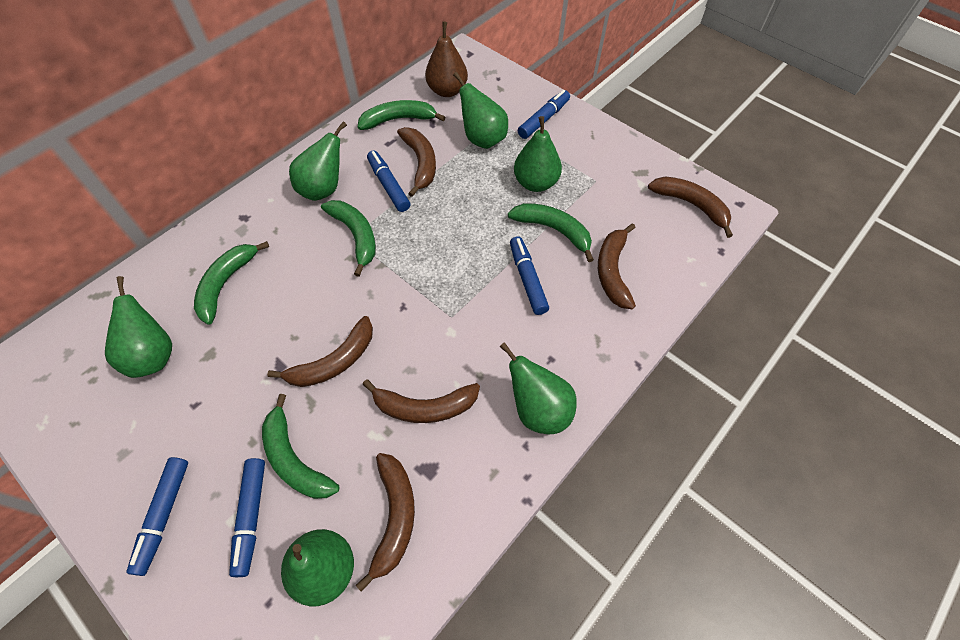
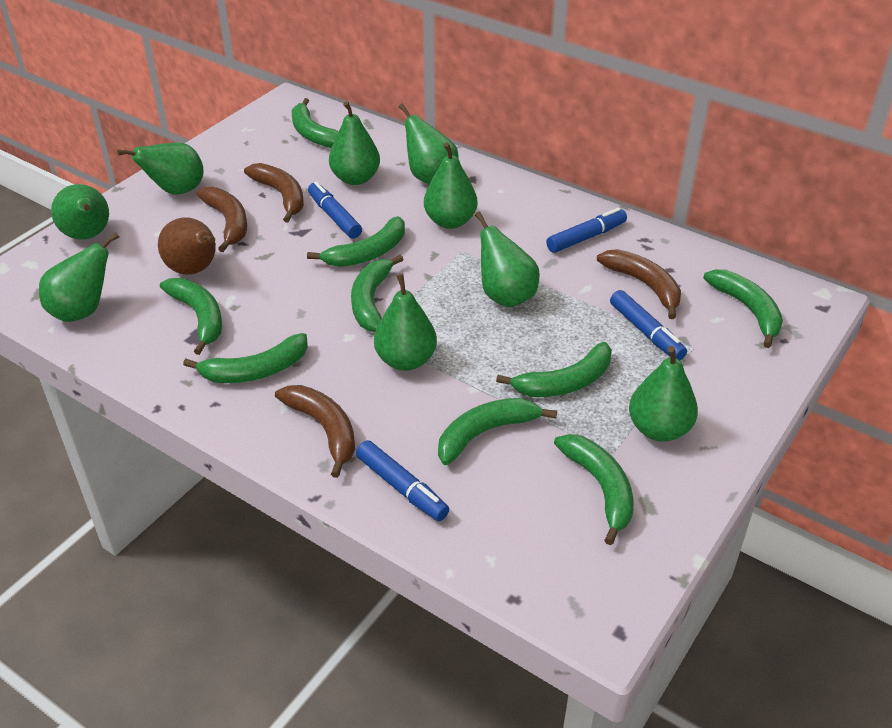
blue marker: [127,457,188,576] [229,458,265,577] [367,150,410,212] [510,236,549,315] [518,90,570,139] = 5 -> [308,181,362,239] [356,440,449,521] [546,208,627,253] [610,290,687,360] = 4
brown banana: [267,316,373,387] [356,453,415,592] [363,379,480,423] [397,127,436,197] [598,223,636,309] [648,177,733,238] = 6 -> [196,187,247,252] [244,163,304,222] [275,385,355,478] [597,249,681,319] = 4
green banana: [194,241,269,325] [262,394,340,499] [321,200,376,277] [358,100,445,130] [508,203,594,262] = 5 -> [160,278,222,355] [183,333,308,383] [292,98,339,148] [307,216,405,267] [351,255,404,332] [438,398,557,465] [496,342,612,397] [554,434,633,545] [703,269,783,348] = 9
green pear: [105,276,172,378] [281,529,354,606] [289,121,347,201] [453,72,508,149] [500,342,577,434] [514,116,562,192] = 6 -> [39,232,120,322] [51,184,109,240] [117,143,204,195] [329,101,380,185] [374,274,437,371] [399,104,459,184] [424,142,477,229] [475,211,540,307] [629,346,698,442] = 9

